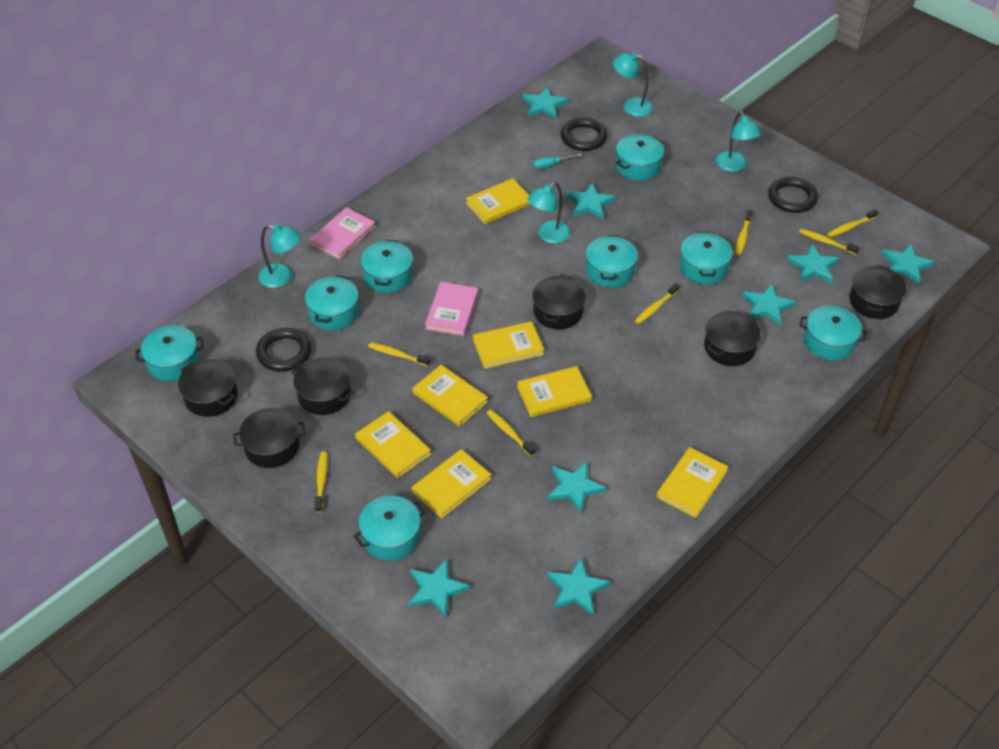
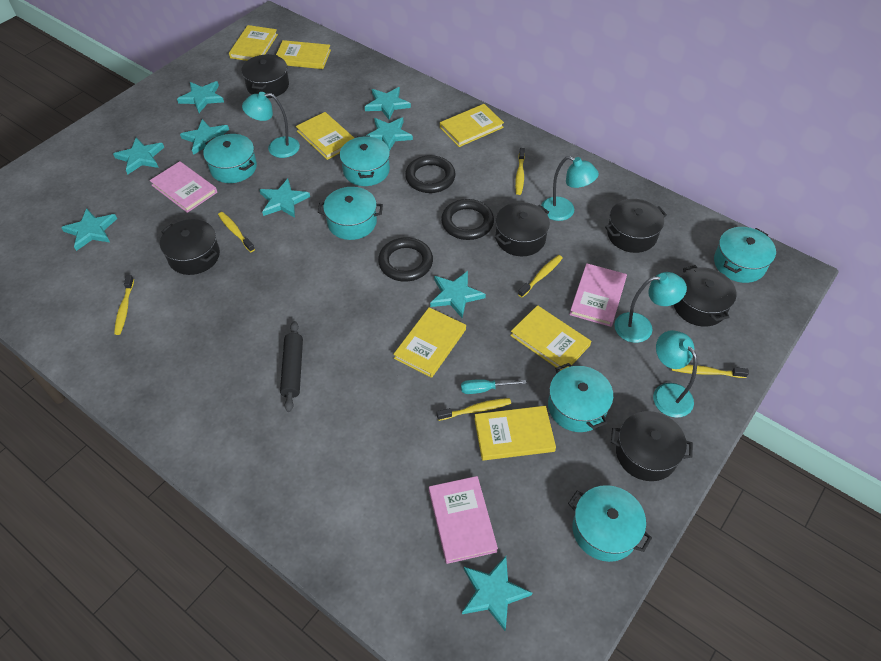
black rolling pin: none = 0 -> [280,321,303,412] = 1
pink book: [310,207,376,260] [425,282,478,336] = 2 -> [150,161,217,213] [429,476,498,564] [569,263,627,327] = 3
turquoise pot: [135,325,204,382] [305,275,359,330] [354,496,426,561] [361,240,413,293] [586,235,638,288] [616,134,664,181] [679,232,732,284] [799,306,868,361] = 8 -> [203,134,257,183] [318,187,383,240] [339,136,390,186] [548,363,613,432] [568,485,652,562] [714,227,776,283] = 6
turquoise star: [409,559,470,617] [523,87,568,119] [547,462,606,513] [547,557,610,615] [566,182,615,219] [742,284,796,326] [787,245,839,283] [881,244,934,284] = 8 -> [61,208,117,251] [113,138,164,175] [177,81,224,113] [180,119,229,155] [259,179,310,218] [365,87,411,120] [366,117,413,151] [430,271,486,318] [462,556,532,631] = 9
yellow toothbrush: [315,452,327,513] [368,342,430,366] [487,410,535,456] [635,283,680,324] [735,209,753,256] [799,229,860,255] [827,209,879,237] = 7 -> [114,275,134,335] [218,212,255,252] [437,398,511,421] [515,148,525,195] [518,255,563,298] [671,365,749,378] = 6

